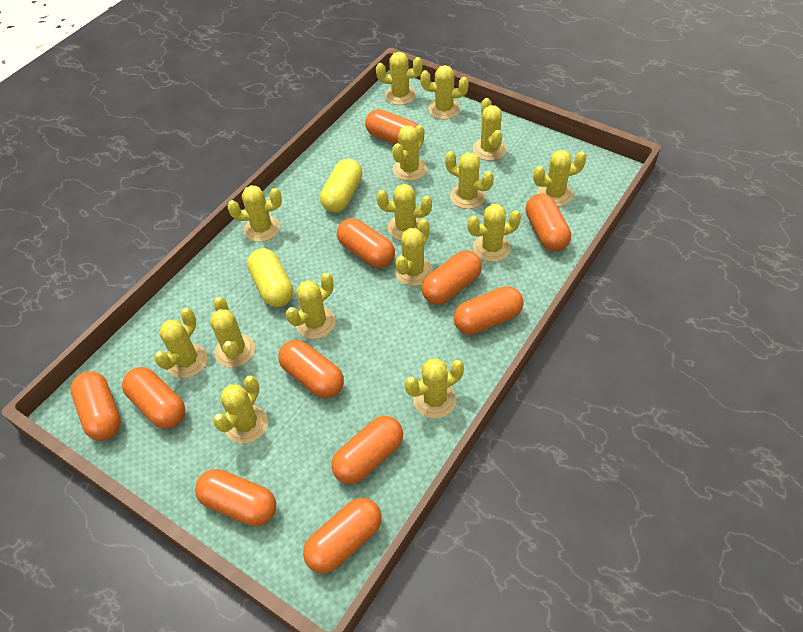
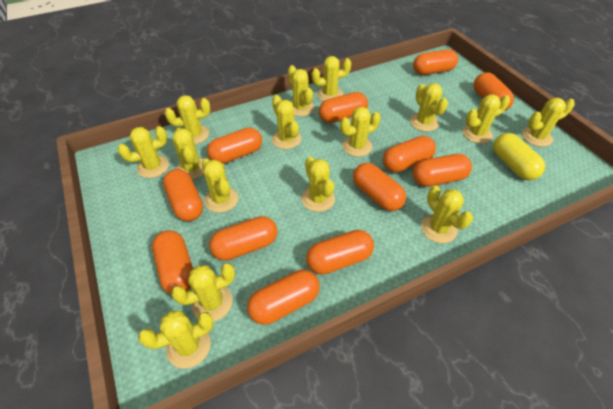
orange capsule: [70,371,121,441] [122,367,185,429] [195,469,276,526] [278,340,344,398] [303,498,382,574] [331,416,403,484] [337,218,395,268] [365,109,418,144] [422,250,482,305] [454,286,524,335] [526,194,571,251] = 11 -> [152,230,193,294] [163,169,203,221] [207,127,262,164] [209,216,277,261] [247,270,320,325] [306,230,374,275] [319,92,368,123] [353,163,406,211] [383,136,436,173] [413,49,458,75] [413,154,472,187] [473,72,514,111] = 12
yellow capsule: [247,248,293,307] [320,159,362,212] = 2 -> [493,133,545,180] = 1

